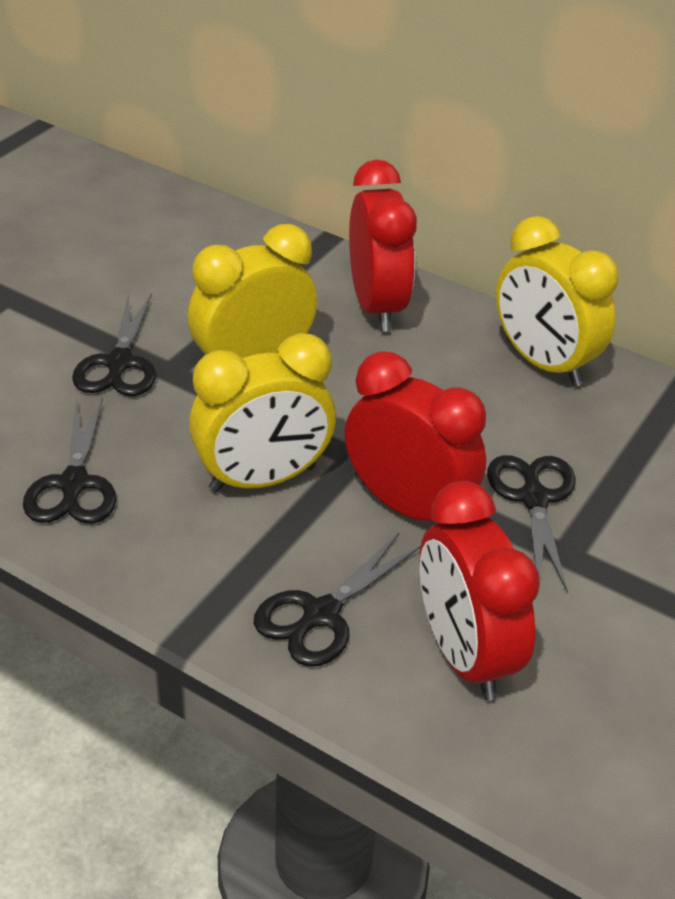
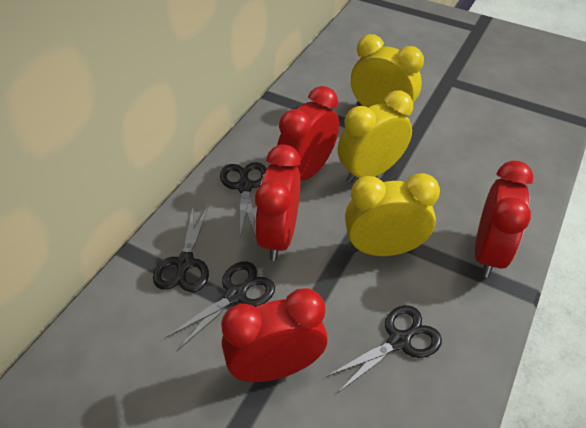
red clock: [345,351,486,521] [349,159,417,332] [419,481,540,701] = 3 -> [221,288,328,382] [255,145,300,261] [277,86,339,180] [475,161,533,277] = 4

